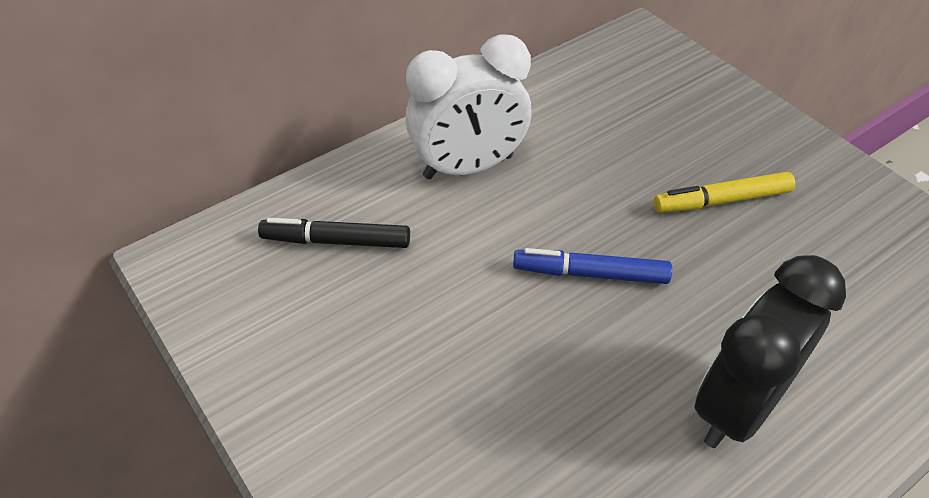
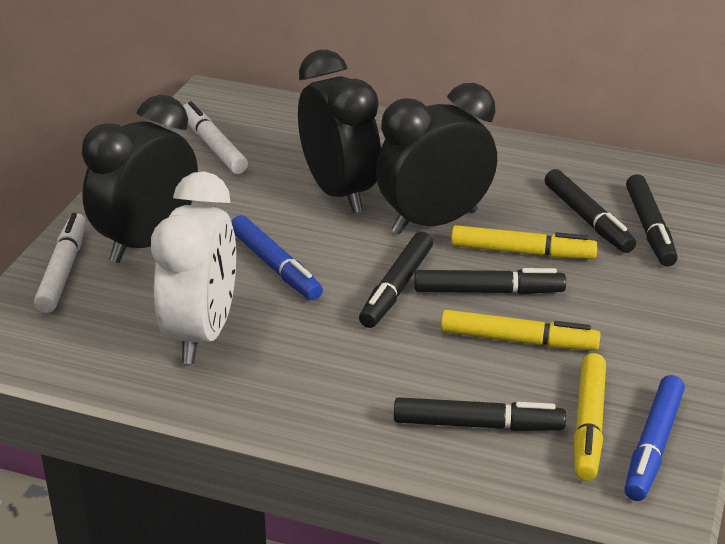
black clock: [694,255,846,448] = 1 -> [82,95,198,263] [298,50,381,213] [376,83,497,234] = 3
black marker: [258,218,410,248] = 1 -> [359,232,433,328] [394,397,566,431] [414,268,566,294] [545,169,636,253] [626,174,678,267] = 5
blue marker: [513,248,672,284] = 1 -> [231,215,323,300] [624,375,685,501] = 2
white marker: none = 0 -> [34,213,86,313] [183,101,248,174] = 2
yellow marker: [654,172,795,213] = 1 -> [441,310,601,350] [451,225,598,259] [574,353,606,481] = 3

